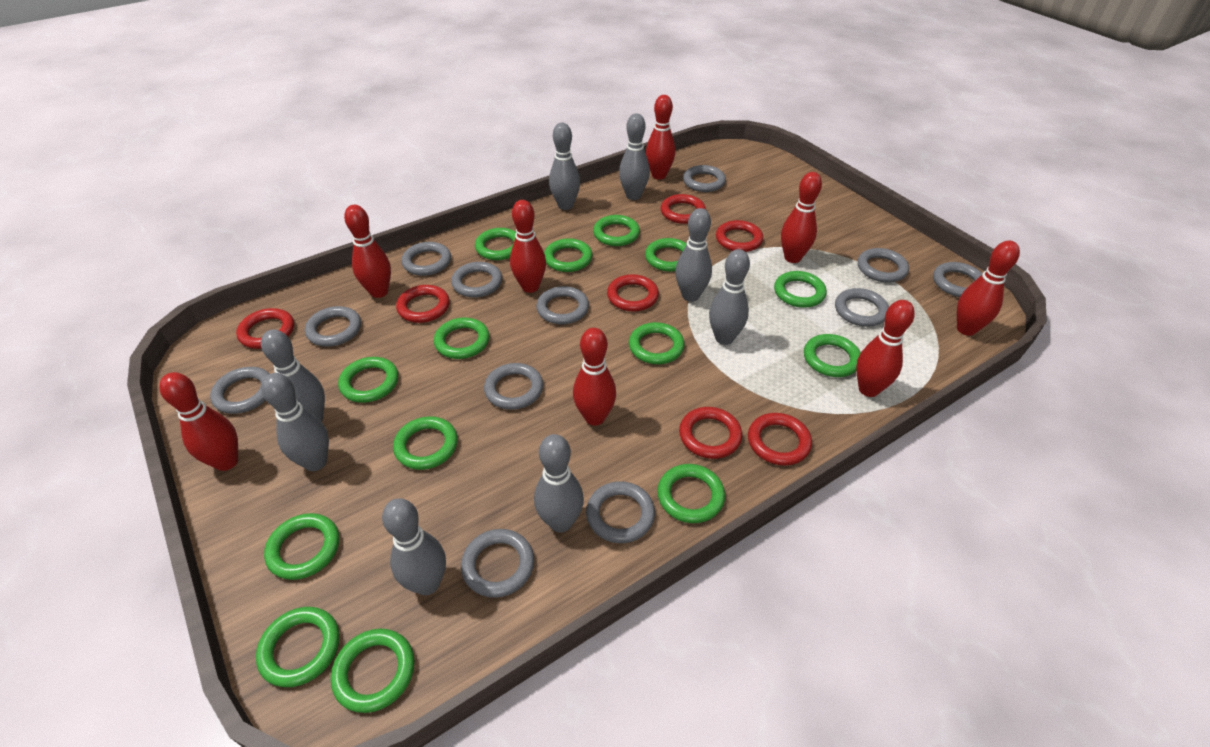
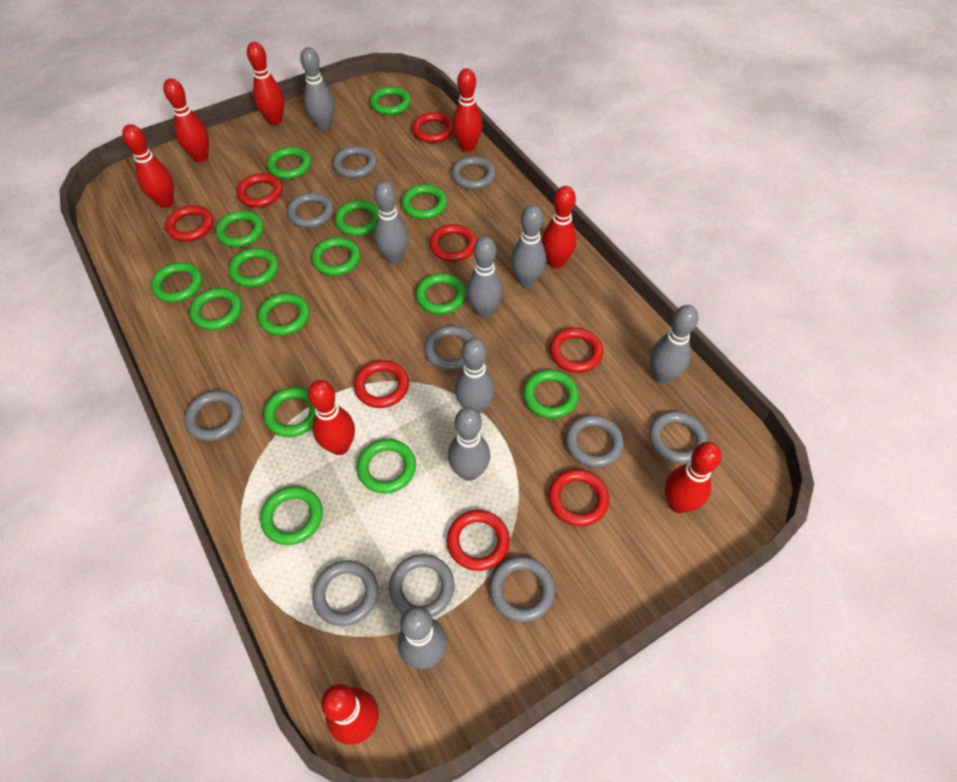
green ring: [256,607,339,687] [264,513,339,580] [331,629,414,713] [338,357,398,403] [393,416,458,470] [434,318,490,359] [475,228,516,260] [544,238,592,272] [593,215,640,246] [629,322,684,364] [645,238,687,272] [657,464,725,523] [774,271,827,308] [804,334,861,377] = 14 -> [151,262,203,303] [189,288,242,330] [215,211,264,247] [229,248,279,287] [257,293,310,336] [260,486,323,545] [264,387,315,437] [267,147,311,179] [312,237,361,276] [335,200,379,236] [357,439,416,494] [370,86,411,115] [401,184,447,219] [416,273,466,315] [523,370,579,418] = 15
grey ring: [210,367,270,414] [305,306,361,347] [401,242,451,276] [451,262,502,298] [461,529,534,598] [484,363,543,410] [536,286,589,325] [586,481,655,543] [683,165,726,192] [835,288,889,327] [858,248,909,283] [933,262,983,297] = 12 -> [184,391,243,441] [287,192,334,228] [312,560,378,626] [333,146,377,178] [389,554,454,617] [424,325,474,371] [451,156,496,189] [489,556,555,622] [566,415,624,467] [649,411,708,464] = 10
red ring: [236,308,294,349] [396,285,450,323] [607,274,659,312] [661,194,706,224] [679,407,742,459] [716,220,763,252] [748,413,812,466] = 7 -> [165,205,214,241] [236,173,283,207] [354,360,409,408] [412,112,453,143] [429,224,477,262] [447,510,510,571] [548,469,609,526] [550,327,603,373] = 8

